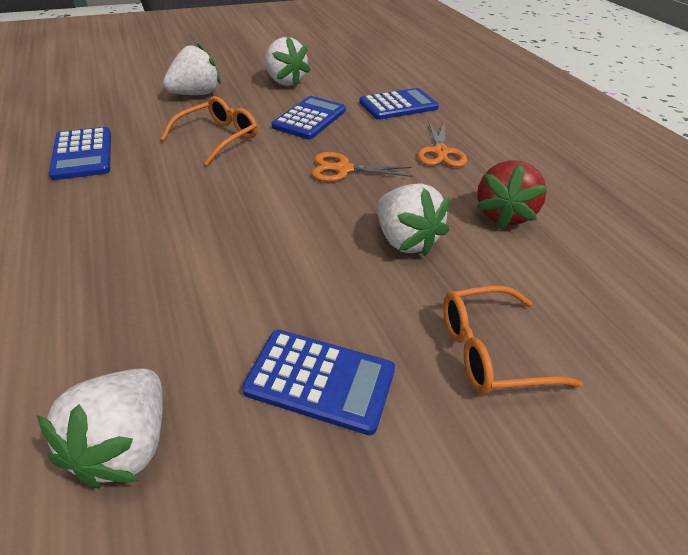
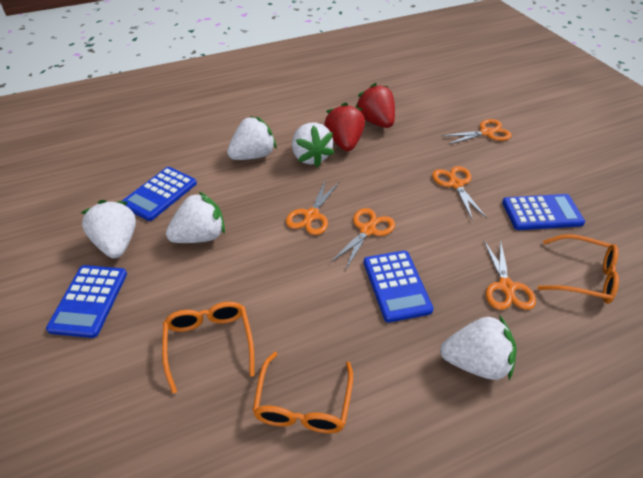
orange glasses: [161,96,257,166] [443,286,583,394] = 2 -> [162,302,254,394] [253,352,353,433] [537,234,619,304] = 3
orange scissors: [312,152,413,182] [418,121,467,167] = 2 -> [286,179,339,235] [331,208,395,270] [432,166,487,220] [442,119,512,145] [484,239,536,310] = 5
red strawberry: [476,160,547,229] = 1 -> [324,102,365,151] [355,83,395,128] = 2
white strawberry: [37,368,163,488] [163,43,221,95] [265,36,311,87] [377,183,450,256] = 4 -> [81,200,136,258] [166,192,225,243] [227,116,276,160] [292,122,334,167] [440,315,517,380] = 5

